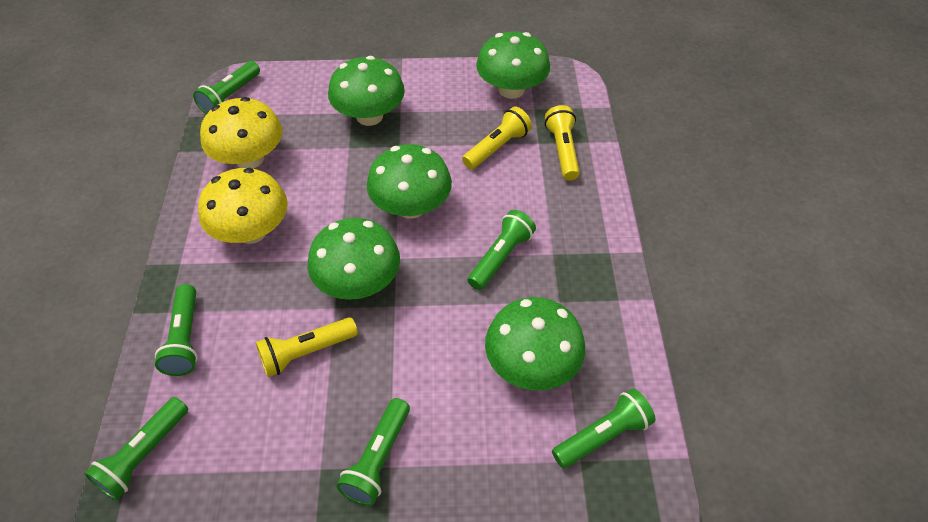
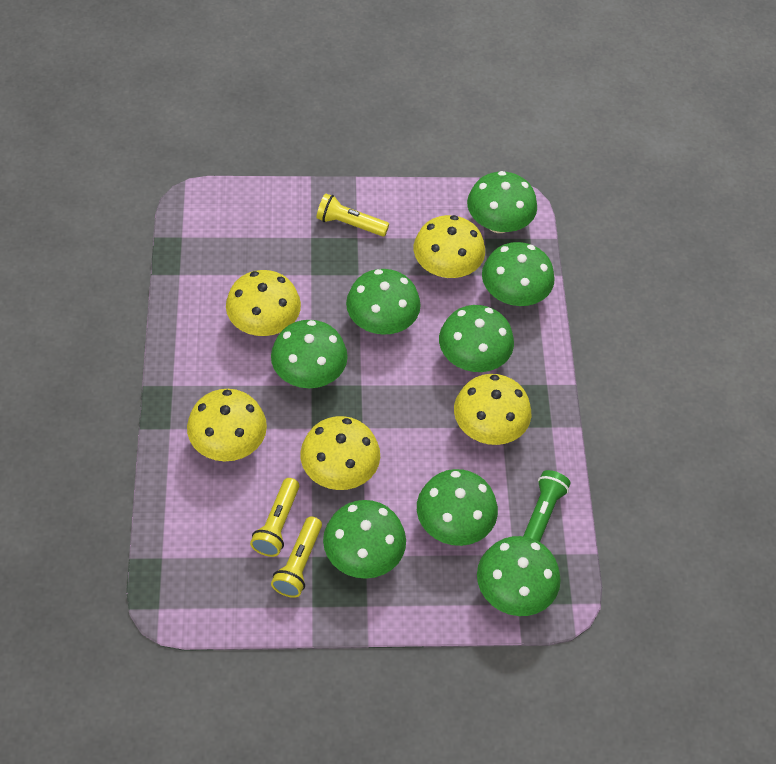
green flashlight: [84,397,188,500] [155,284,198,376] [193,61,260,114] [336,398,410,506] [467,210,536,290] [552,389,656,468] = 6 -> [523,470,571,542] = 1
green mushroom: [308,218,400,300] [328,56,405,126] [367,144,452,219] [476,32,550,99] [485,297,585,391] = 5 -> [271,320,348,388] [323,500,406,579] [346,269,421,335] [417,469,498,546] [439,305,514,372] [467,171,537,233] [477,536,561,616] [482,242,555,306] = 8
yellow mushroom: [198,168,288,244] [200,97,282,169] = 2 -> [187,389,267,461] [226,270,301,336] [300,416,380,490] [414,215,485,278] [454,374,531,445] = 5

